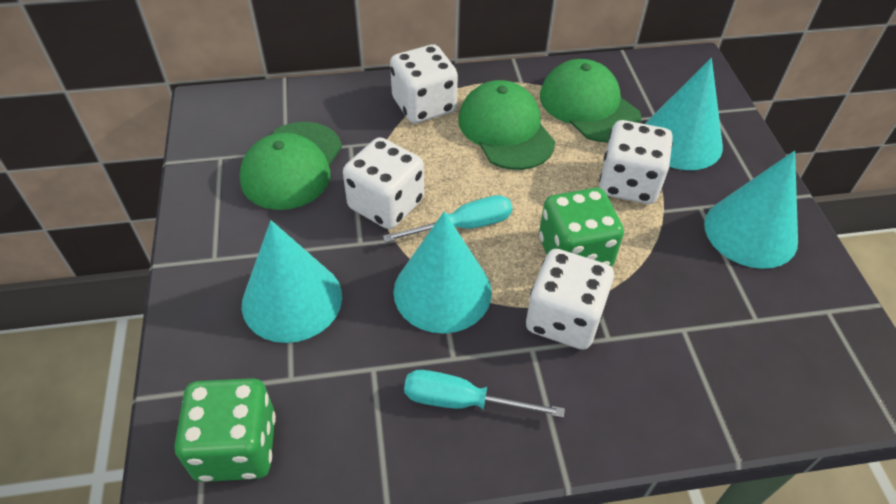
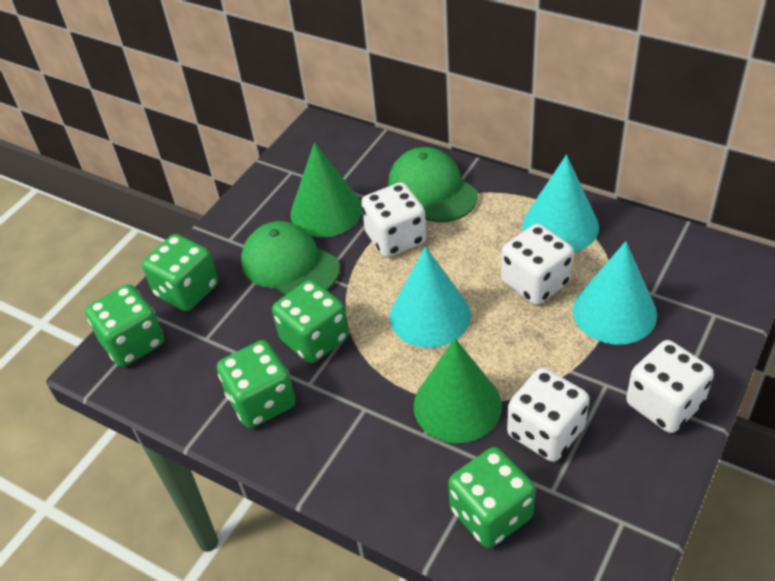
green cap: [239,122,342,210] [458,80,555,170] [540,59,641,143] = 3 -> [241,221,340,295] [388,147,478,222] = 2
green cone: none = 0 -> [290,142,362,237] [413,338,502,443] = 2
green dice: [174,378,276,482] [539,188,624,267] = 2 -> [85,284,164,367] [142,234,218,311] [217,340,296,428] [272,279,349,364] [448,447,535,548] = 5
turquoise cone: [242,220,342,343] [393,212,492,333] [645,58,723,170] [704,151,798,269] = 4 -> [390,246,471,348] [522,155,599,252] [573,241,657,345] = 3
turquoise screwdriver: [383,195,512,243] [404,370,565,418] = 2 -> none = 0

